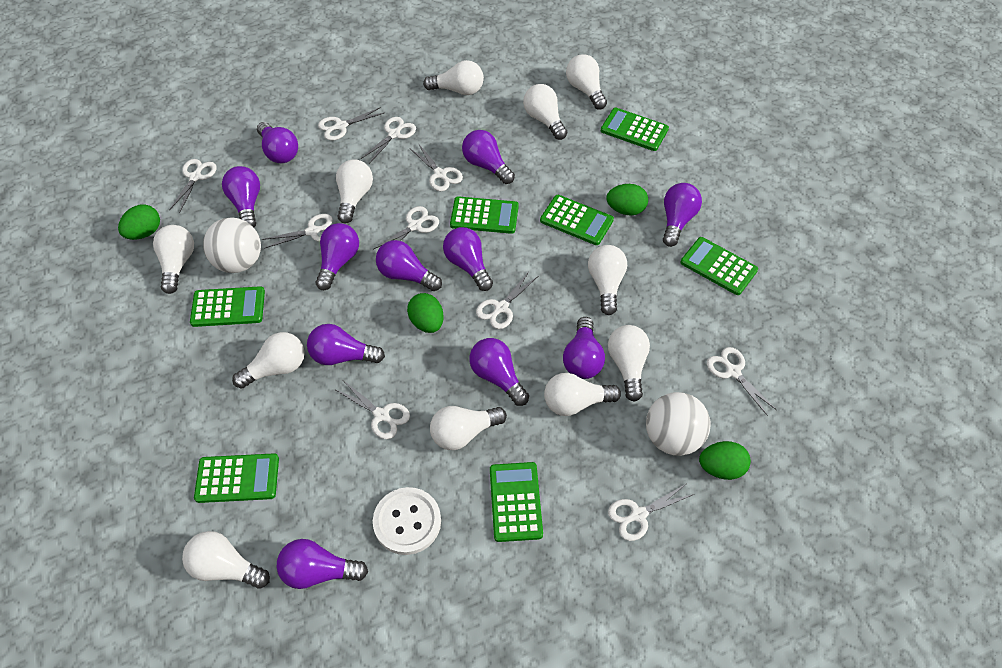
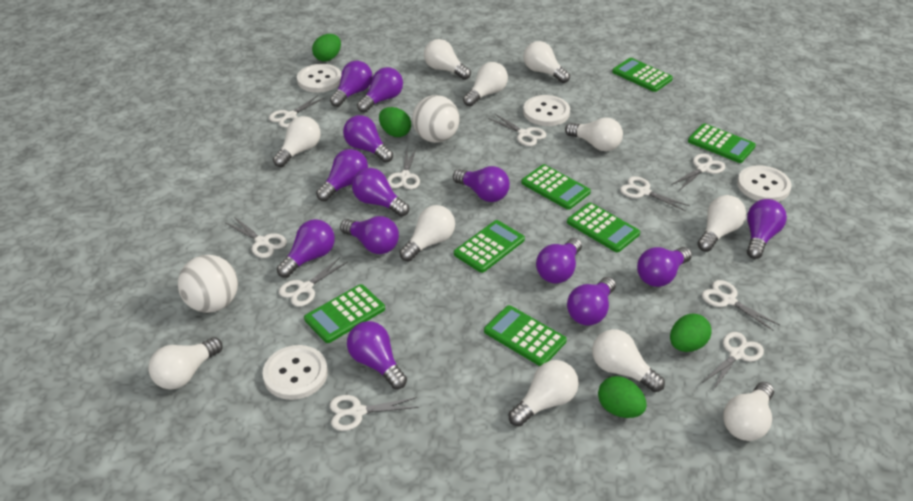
purple light bulb: [222,166,260,227] [257,122,298,163] [277,539,368,589] [307,324,385,365] [316,223,359,290] [376,240,442,291] [443,227,493,291] [462,130,515,184] [469,338,529,406] [563,317,605,379] [663,183,702,247] = 11 -> [277,219,335,278] [316,149,368,201] [330,61,372,107] [340,216,399,254] [343,115,393,163] [347,321,407,389] [352,168,409,217] [357,67,403,113] [453,166,510,202] [536,238,582,284] [567,277,616,326] [637,247,692,287] [747,199,787,259] = 13
white button: [373,487,441,555] = 1 -> [262,345,328,400] [297,64,342,93] [523,95,570,126] [737,165,792,202] = 4

